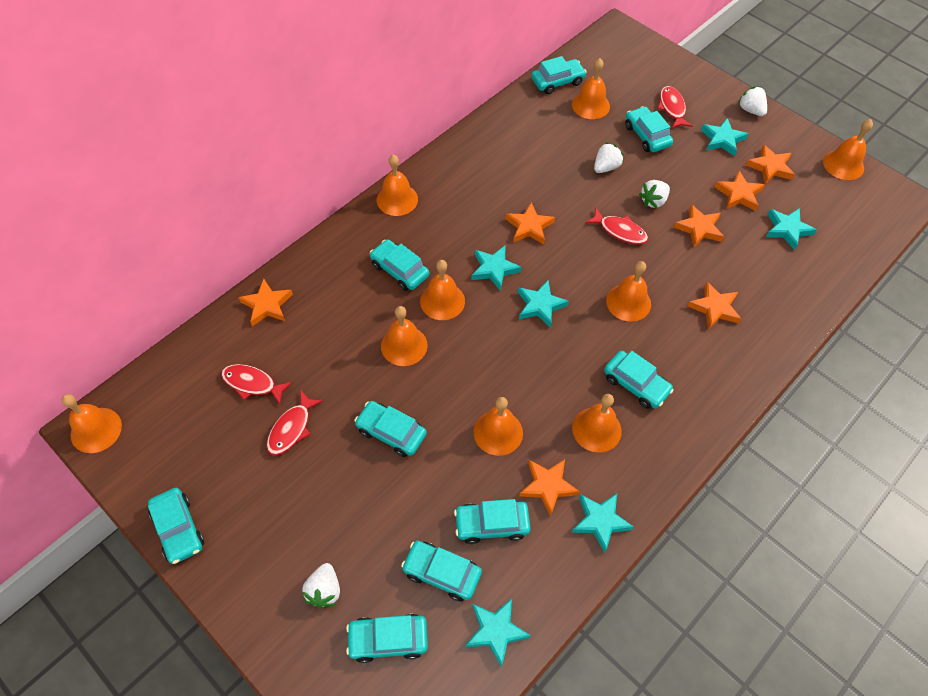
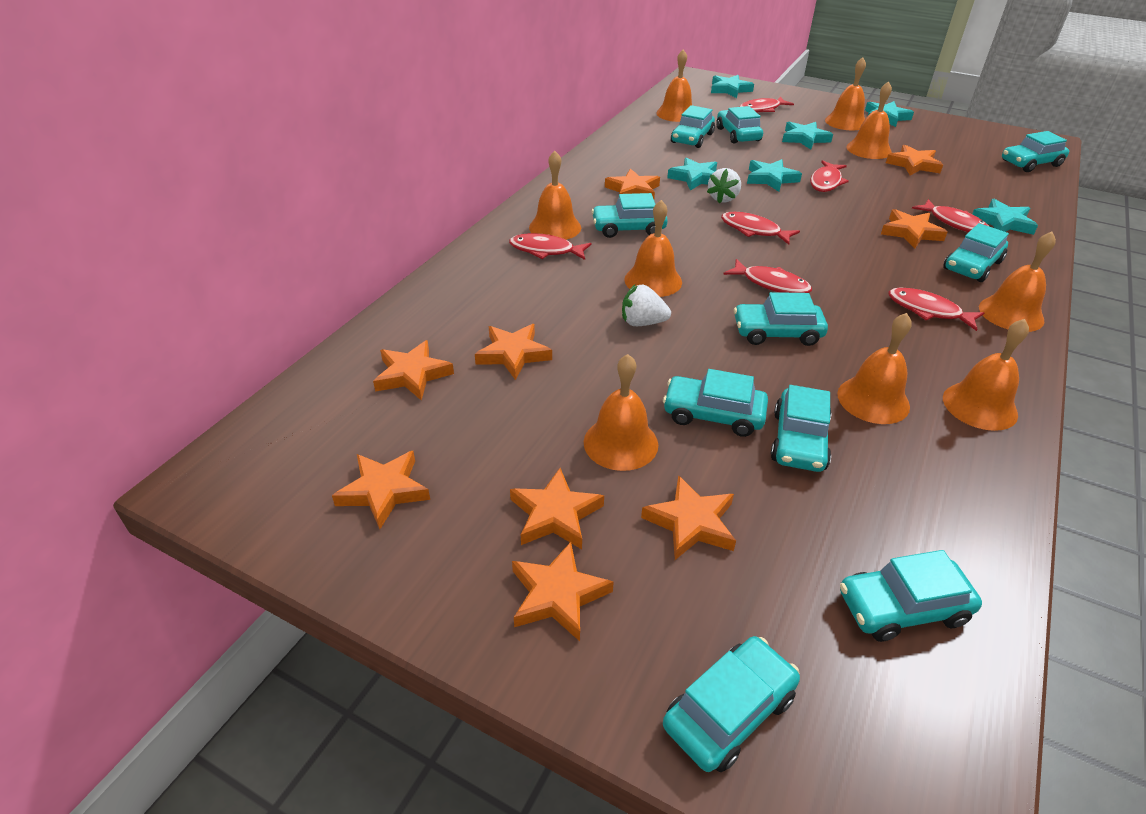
orange star: [238,279,293,326] [506,202,555,244] [519,459,580,517] [673,204,724,248] [687,282,741,330] [715,171,764,211] [746,144,795,184] = 7 -> [332,451,430,529] [373,340,454,401] [475,324,552,380] [510,468,604,549] [512,542,614,641] [605,168,660,199] [641,475,736,560] [881,209,948,248] [886,145,943,176] = 9
red fish: [221,364,292,404] [267,391,323,456] [585,208,648,245] [657,86,692,128] = 4 -> [509,233,591,260] [721,212,800,245] [723,259,812,293] [739,97,794,113] [810,160,849,192] [888,287,984,331] [912,199,989,232] = 7
turquoise car: [148,488,204,564] [346,614,428,663] [354,401,427,457] [370,239,429,291] [401,541,482,602] [454,499,531,544] [531,56,587,94] [604,351,674,409] [625,106,673,152] = 9 -> [591,193,668,238] [663,369,768,437] [663,636,800,772] [671,105,715,148] [716,106,763,144] [734,292,828,346] [771,385,832,472] [840,550,982,642] [943,223,1009,282] [1002,131,1069,172] = 10
white strawberry: [302,563,340,608] [594,142,624,173] [639,180,670,208] [738,86,767,116] = 4 -> [622,285,671,326] [707,168,741,203] = 2

